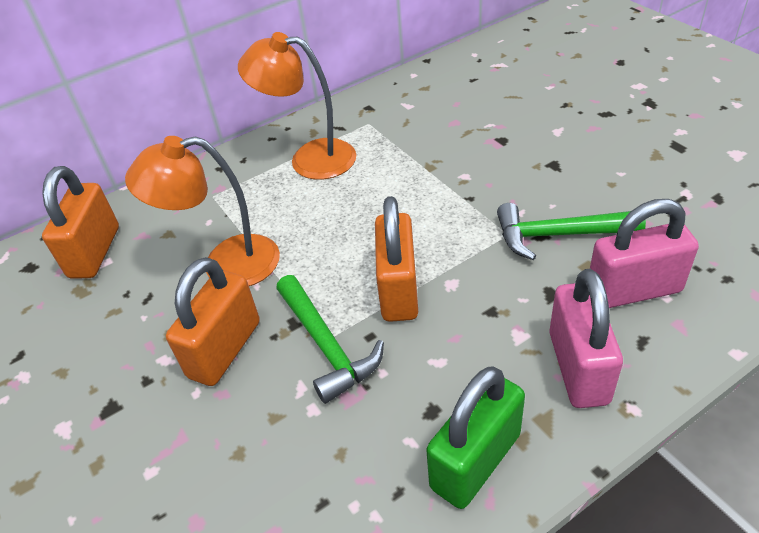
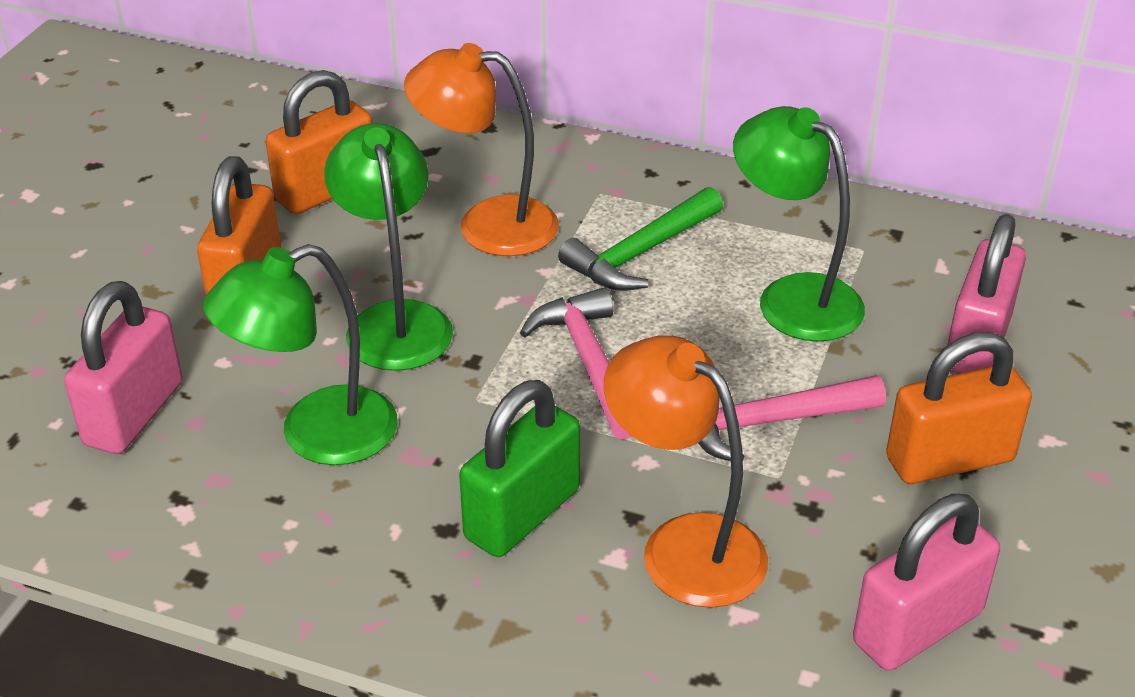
green hammer: [276,275,384,404] [497,203,646,260] = 2 -> [558,187,723,291] = 1
green lamp: none = 0 -> [203,244,398,465] [324,123,453,371] [733,106,865,342] = 3
pink hammer: none = 0 -> [520,287,632,440] [698,375,886,461] = 2
pink padlock: [549,269,623,408] [590,199,699,308] = 2 -> [64,281,183,454] [853,494,1000,671] [947,214,1026,374] = 3

